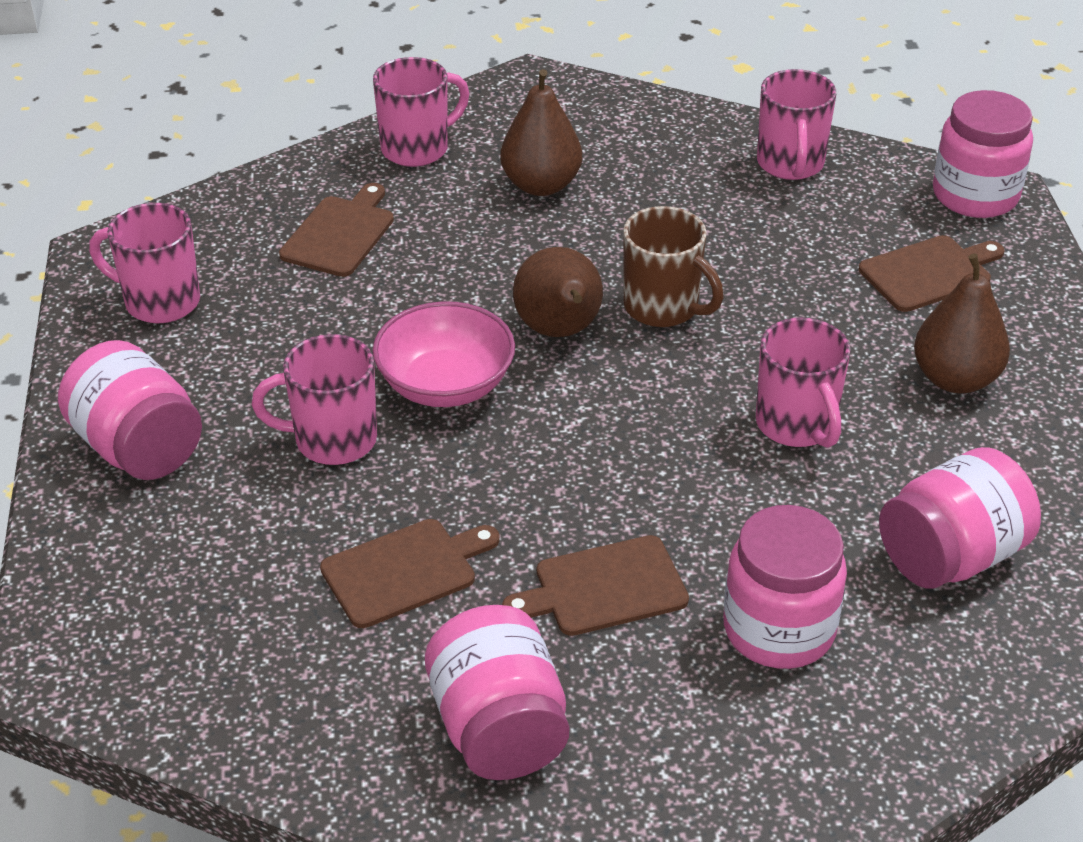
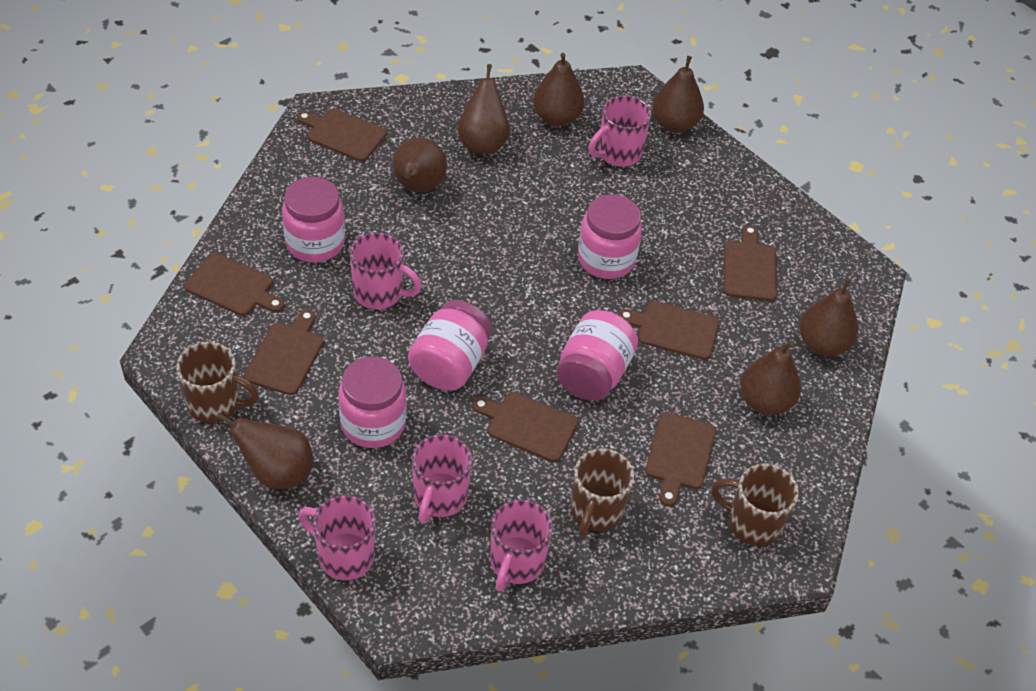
brown cutting board: [279,183,394,277] [320,519,500,628] [502,535,689,636] [859,235,1004,312] = 4 -> [185,253,284,316] [244,309,324,395] [297,108,387,162] [472,392,578,462] [618,301,719,360] [645,412,716,506] [724,225,777,301] = 7
brown mug: [623,206,724,327] = 1 -> [176,342,259,423] [571,448,634,537] [711,463,799,546] = 3
brown pear: [500,69,582,196] [513,247,603,337] [914,253,1010,393] = 3 -> [216,413,313,489] [393,137,447,192] [457,64,510,154] [533,53,584,126] [652,56,704,133] [740,341,801,415] [800,278,858,356] = 7
pink bowl: [373,301,515,407] = 1 -> none = 0

